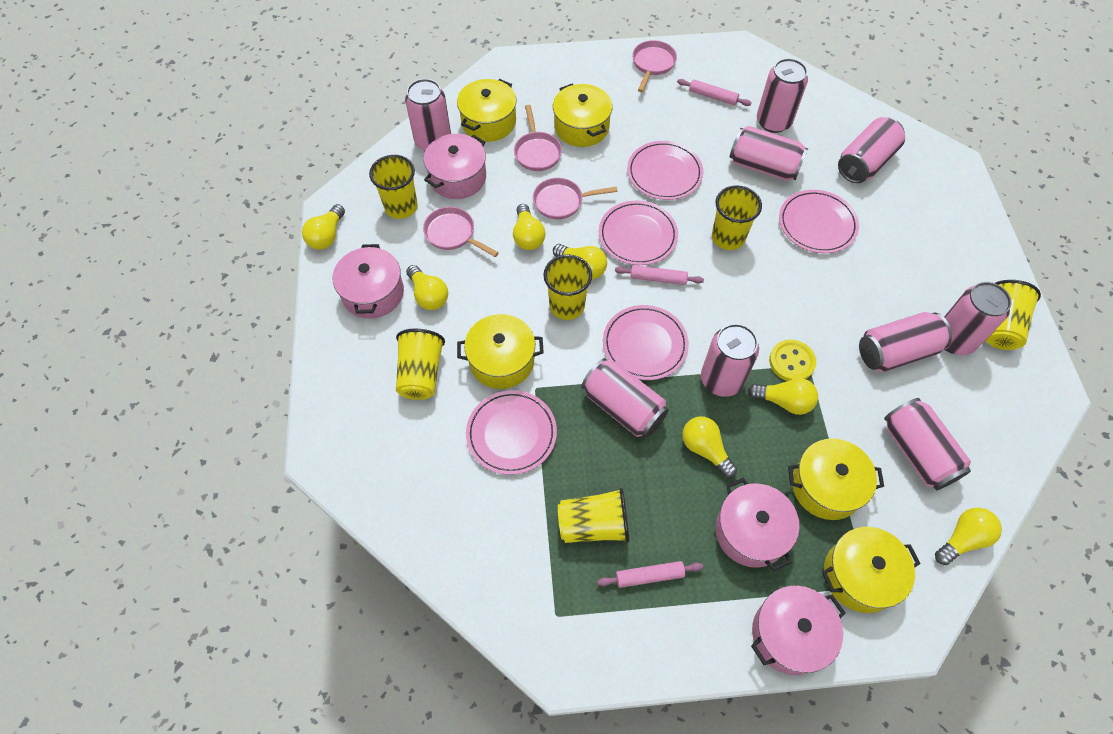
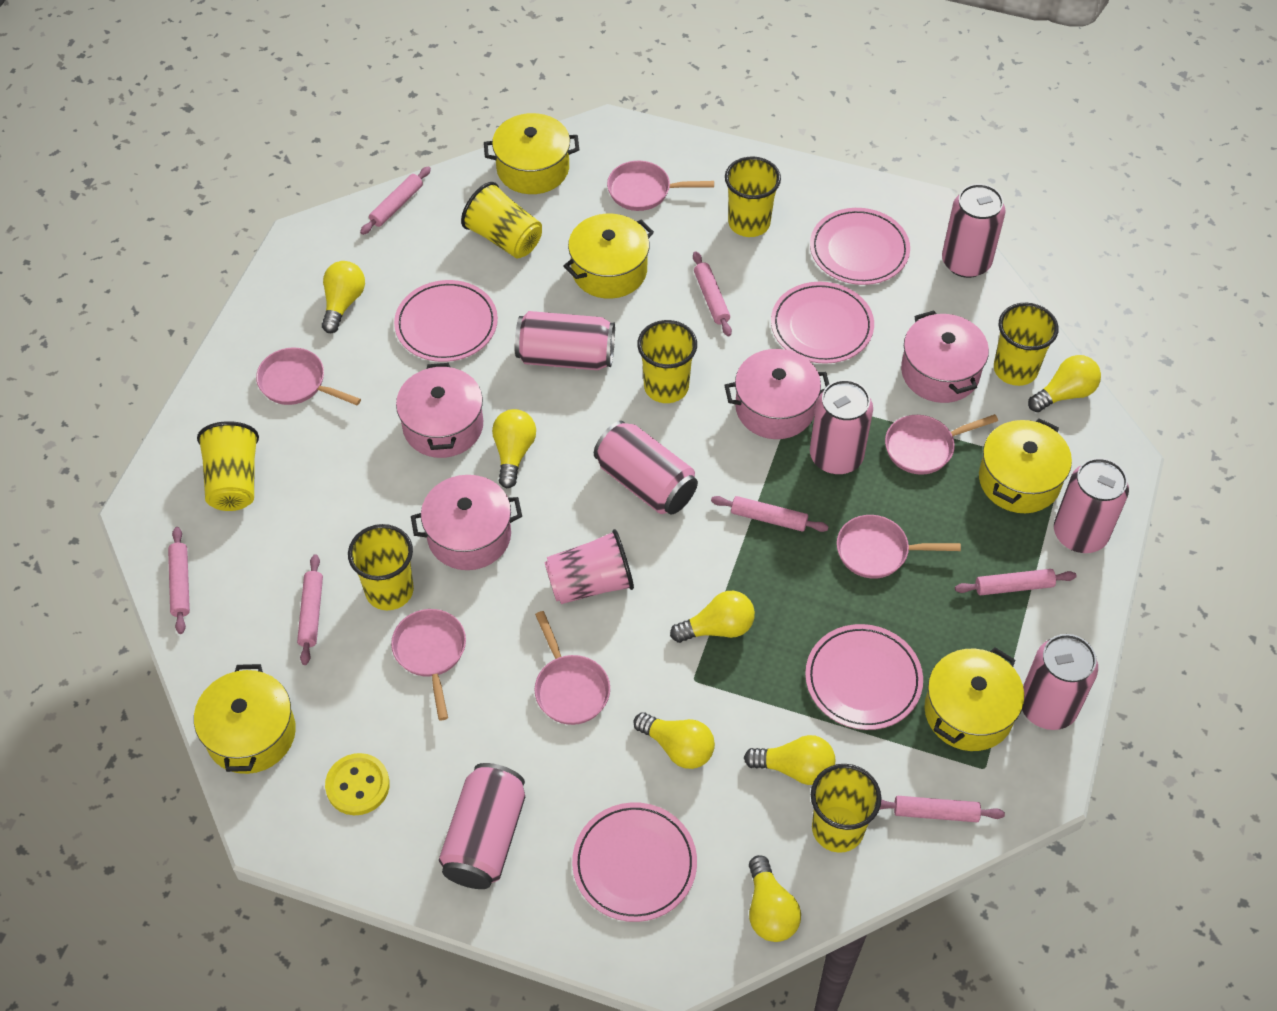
pink can: [405,79,451,151] [582,358,669,438] [701,324,759,397] [730,126,808,181] [757,58,808,133] [838,117,905,183] [859,312,952,372] [884,398,971,490] [944,282,1012,355] = 9 -> [439,763,525,889] [515,311,615,370] [594,421,698,514] [810,380,873,474] [942,184,1006,278] [1022,634,1098,730] [1054,458,1129,553] = 7
pink cup: none = 0 -> [544,529,634,604] = 1
pink pan: [423,207,499,257] [514,105,562,171] [533,178,618,219] [632,40,677,92] = 4 -> [256,348,361,405] [391,609,466,720] [534,611,610,725] [607,161,714,211] [836,515,961,579] [885,414,998,475] = 6
pink rolling pin: [597,561,703,588] [615,265,704,285] [677,79,752,106] = 3 -> [168,527,190,634] [297,554,323,665] [360,166,431,235] [693,251,732,336] [711,496,829,532] [879,796,1005,822] [955,569,1077,595] = 7
yellow cup: [369,155,418,219] [396,329,445,400] [543,254,592,320] [558,488,629,543] [712,185,762,250] [985,280,1041,350] = 6 -> [197,421,259,511] [348,524,414,610] [461,182,542,259] [637,320,697,403] [725,157,781,237] [811,764,882,853] [994,303,1059,386] = 7

